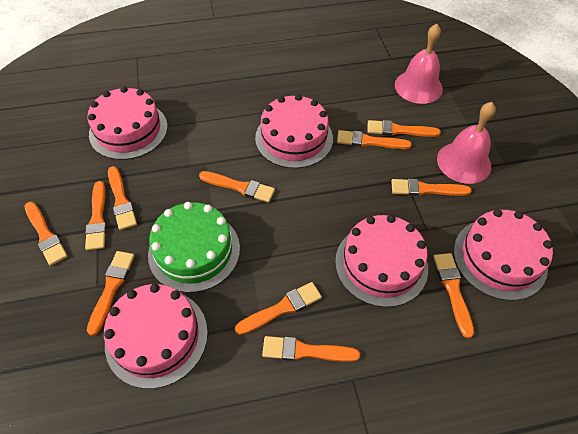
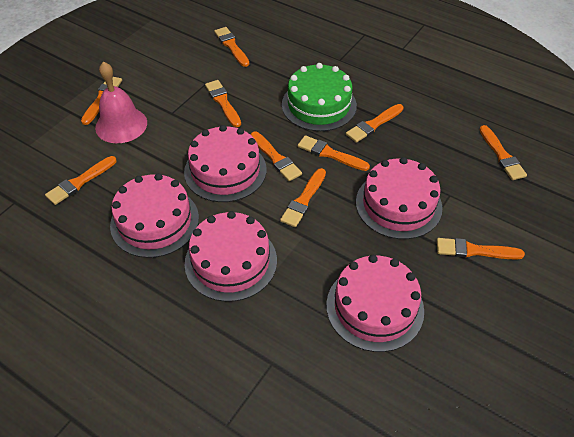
orange brush: [25,202,68,266] [85,181,107,250] [87,251,135,336] [108,166,137,230] [199,171,275,202] [235,282,322,335] [262,336,360,362] [337,130,412,149] [368,120,441,137] [391,179,472,196] [433,253,474,338] = 11 -> [45,156,117,205] [81,77,122,125] [205,80,241,127] [214,27,249,67] [251,132,302,181] [280,168,326,227] [298,135,370,171] [346,104,404,143] [437,238,525,260] [479,125,527,180] = 10
pink bell: [395,24,443,104] [437,102,496,184] = 2 -> [95,61,147,143] = 1

